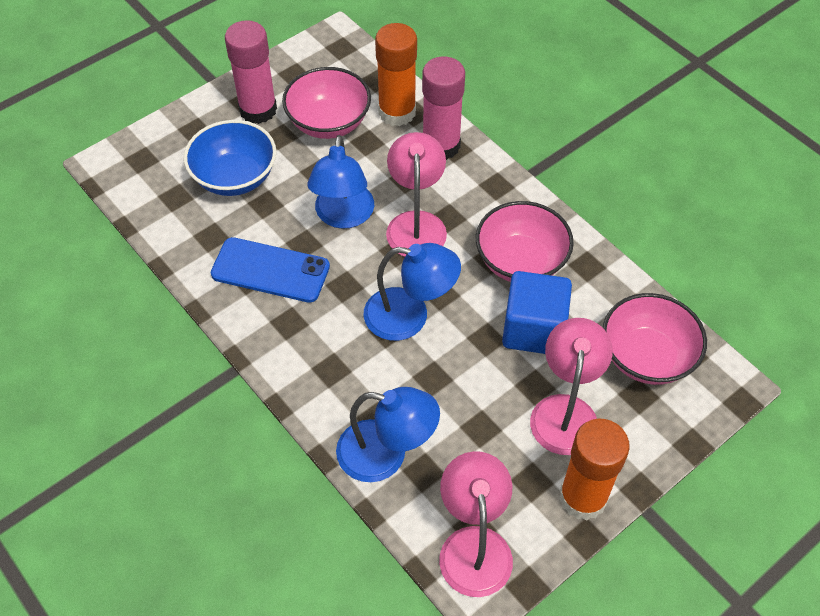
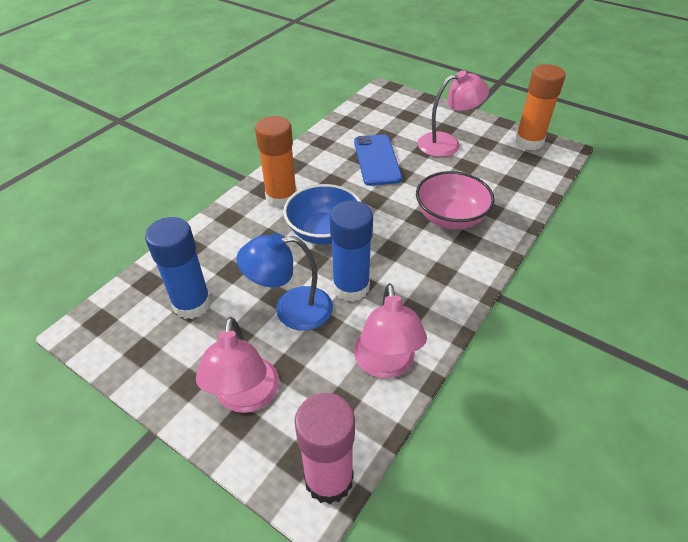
blue cube: [502,271,572,354] = 1 -> none = 0
blue glue stick: none = 0 -> [145,217,212,319] [330,201,373,302] = 2
blue lamp: [307,135,374,229] [336,387,440,482] [364,243,461,341] = 3 -> [237,233,333,331] = 1
pink bowl: [282,67,371,139] [476,201,574,282] [603,293,707,385] = 3 -> [416,171,495,229] = 1
pink glue stick: [225,20,277,124] [422,57,465,160] = 2 -> [294,393,355,504] = 1

